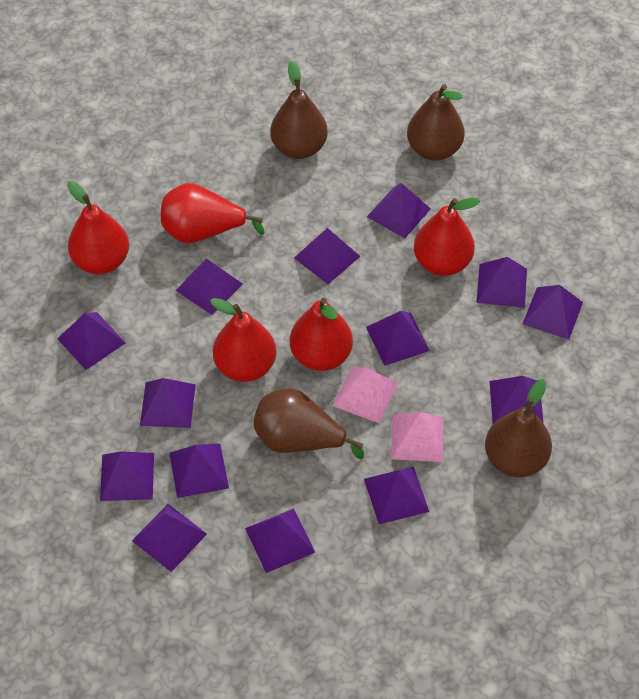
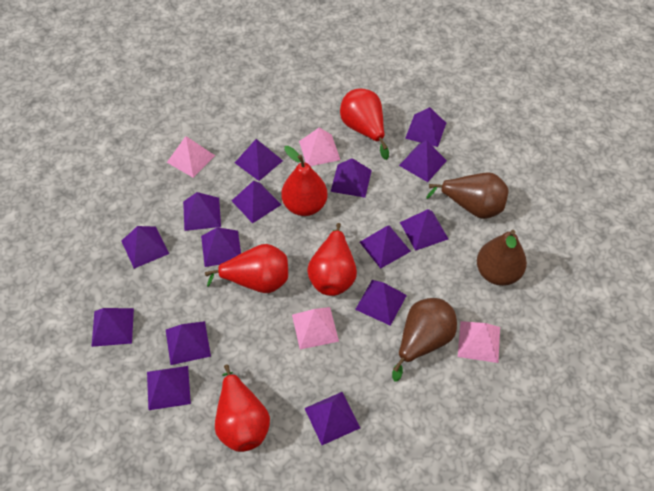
brown pear: [254,388,364,459] [270,61,328,159] [407,84,464,161] [485,379,552,477] = 4 -> [392,298,457,382] [426,172,509,219] [477,230,527,286] = 3
pink pyramid: [333,367,398,423] [391,412,443,462] = 2 -> [167,136,215,178] [292,307,339,349] [299,127,340,166] [458,321,500,363] = 4
purple pyramid: [57,312,125,370] [100,451,154,501] [132,504,207,572] [140,378,196,428] [169,443,229,498] [176,258,243,315] [245,508,316,573] [294,228,360,284] [364,467,429,524] [366,311,430,366] [367,183,431,238] [476,257,527,308] [490,376,544,424] [523,285,583,340] = 14 -> [91,308,134,347] [121,226,169,269] [147,366,191,410] [166,321,211,365] [183,192,221,231] [201,227,241,267] [232,181,281,223] [235,139,283,181] [304,392,360,445] [330,158,372,198] [355,280,407,326] [360,226,411,269] [399,140,447,182] [400,209,448,251] [405,107,446,147] = 15

